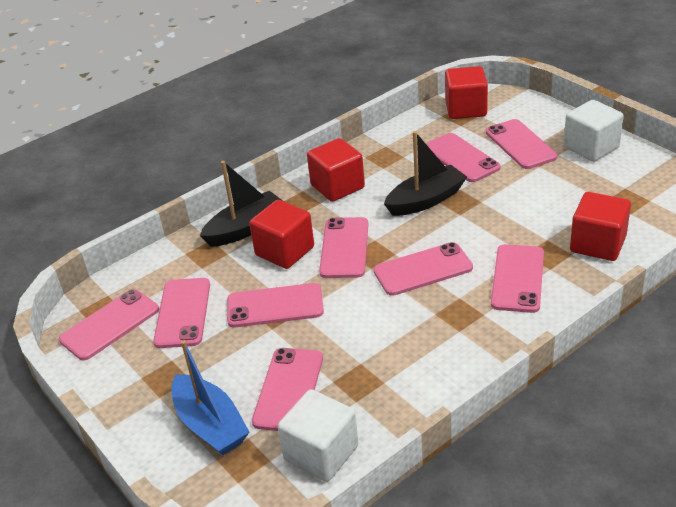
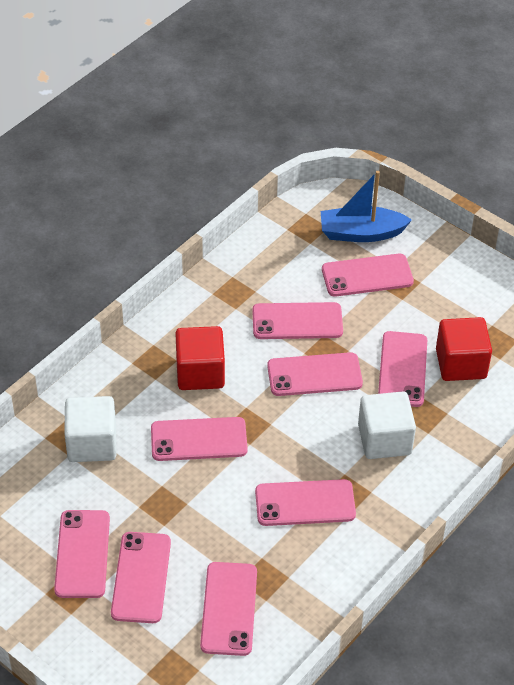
black boat: [200,161,283,247] [384,131,467,216] = 2 -> none = 0
red cube: [249,200,314,269] [307,138,365,202] [445,66,488,119] [570,192,631,261] = 4 -> [175,326,225,390] [436,317,492,381] = 2

